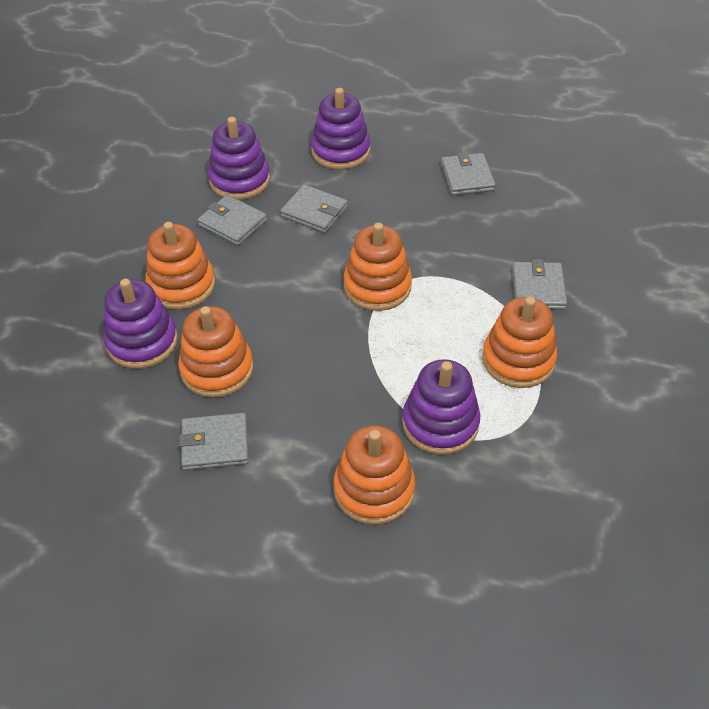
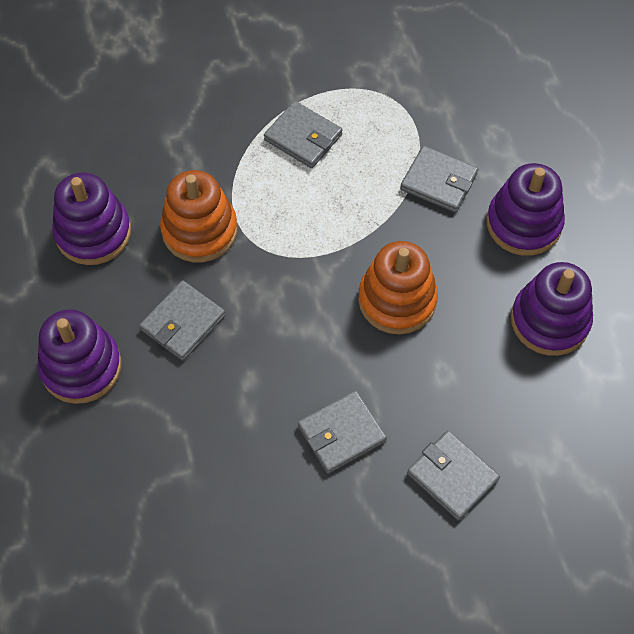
orange stacking toy: [145,222,215,310] [178,306,253,398] [334,425,415,525] [344,223,412,311] [482,297,557,388] = 5 -> [160,170,238,262] [358,241,438,334] = 2

